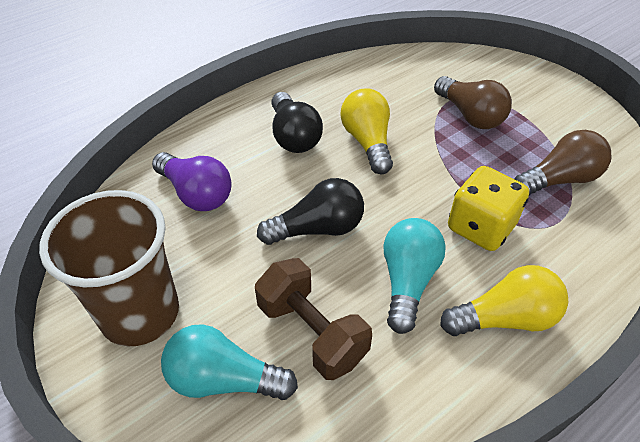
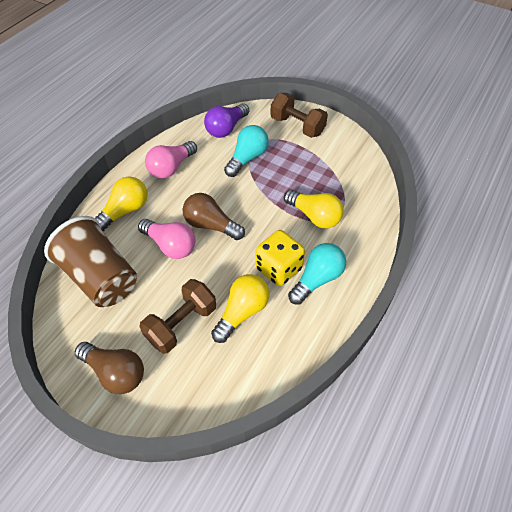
black light bulb: [257,178,364,245] [271,92,323,153] = 2 -> none = 0
brown dumbbell: [255,258,372,380] = 1 -> [139,279,216,354] [270,93,328,138] = 2
pink light bulb: none = 0 -> [138,219,196,259] [145,141,197,179] = 2
yellow light bulb: [341,88,393,174] [440,265,568,336] = 2 -> [95,177,148,231] [211,274,269,343] [284,190,344,229] = 3

